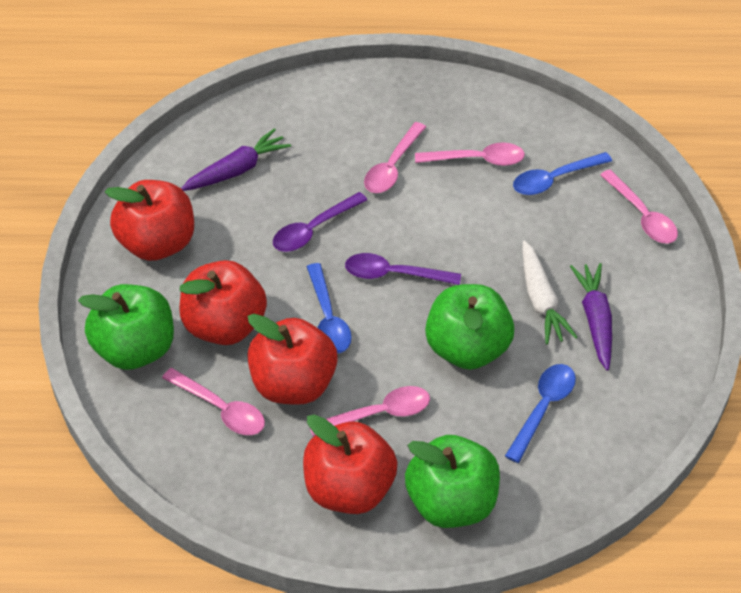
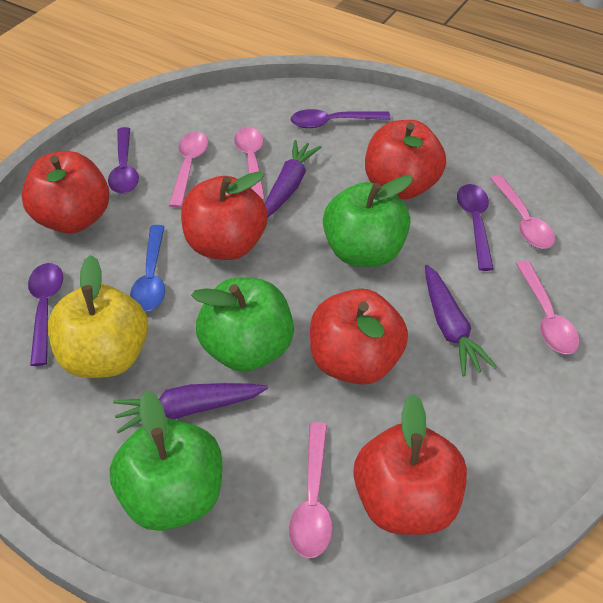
blue spoon: [307,263,352,353] [505,364,576,463] [513,152,612,195] = 3 -> [130,225,165,312] = 1
purple carrot: [181,128,291,191] [570,263,612,371] = 2 -> [113,383,268,433] [265,140,321,218] [425,265,497,376] = 3
purple spoon: [273,192,367,252] [345,253,461,285] = 2 -> [28,263,63,366] [108,127,139,194] [291,109,391,128] [457,184,494,271] = 4
red apple: [105,180,194,261] [179,260,267,345] [247,314,338,405] [303,414,398,514] = 4 -> [21,151,109,234] [181,171,268,260] [310,289,408,385] [353,394,467,535] [365,120,446,199] = 5
white carrot: [522,240,578,345] = 1 -> none = 0
yellow apple: none = 0 -> [48,255,148,378] = 1

